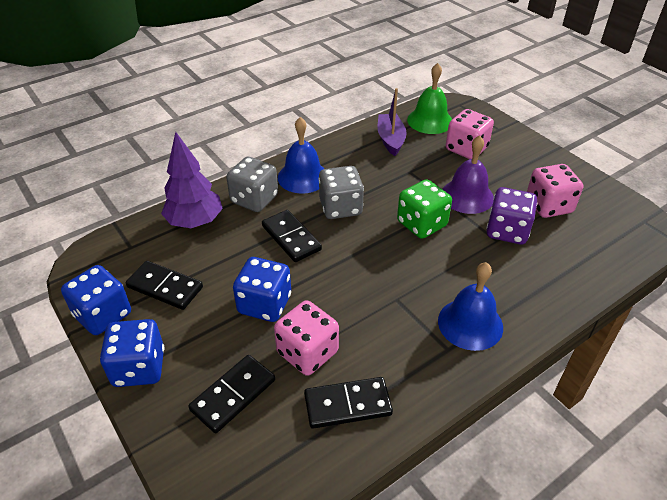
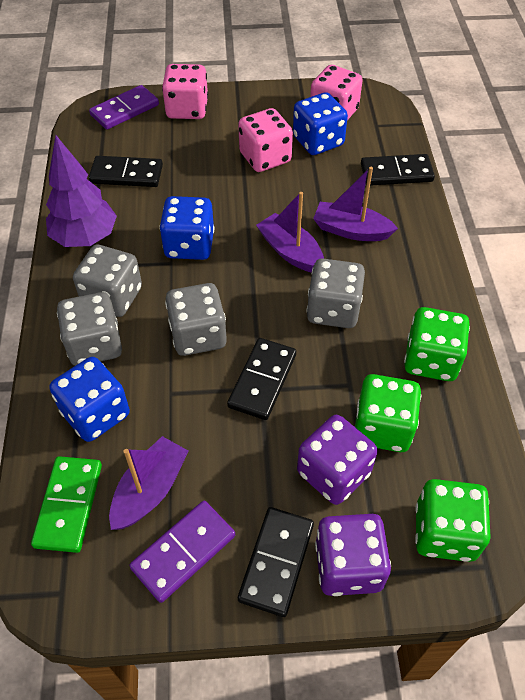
blue bell: [278,117,324,194] [438,262,503,351] = 2 -> none = 0
green bell: [407,63,452,134] = 1 -> none = 0
green dice: [397,179,452,239] = 1 -> [355,374,421,452] [404,307,470,381] [415,479,491,562] = 3
green domino: none = 0 -> [31,456,102,553] = 1
grey dice: [226,157,278,212] [319,166,364,219] = 2 -> [57,292,122,366] [73,245,142,317] [165,283,227,356] [306,258,365,328] = 4
purple bell: [442,135,494,214] = 1 -> none = 0
purple boat: [377,88,407,156] = 1 -> [109,436,189,530] [256,192,324,272] [313,167,398,241] = 3
purple dice: [486,187,537,245] = 1 -> [297,415,378,505] [315,514,391,596] = 2
purple domino: none = 0 -> [89,85,159,130] [129,501,235,603] = 2

